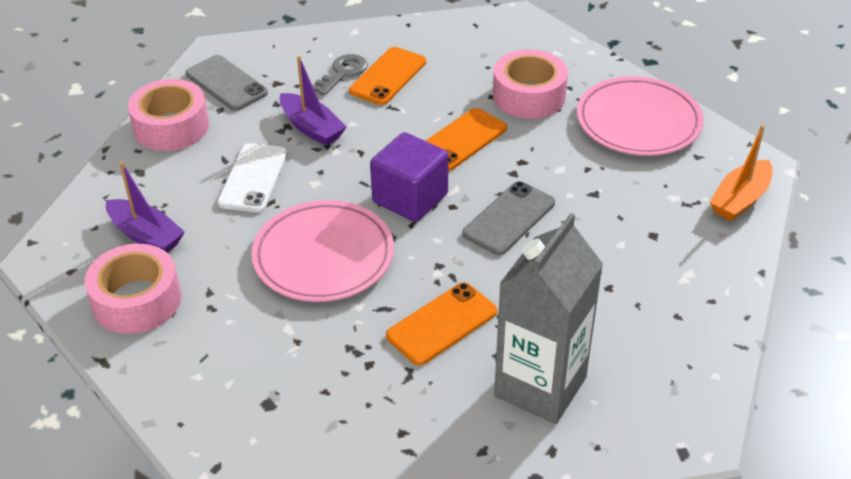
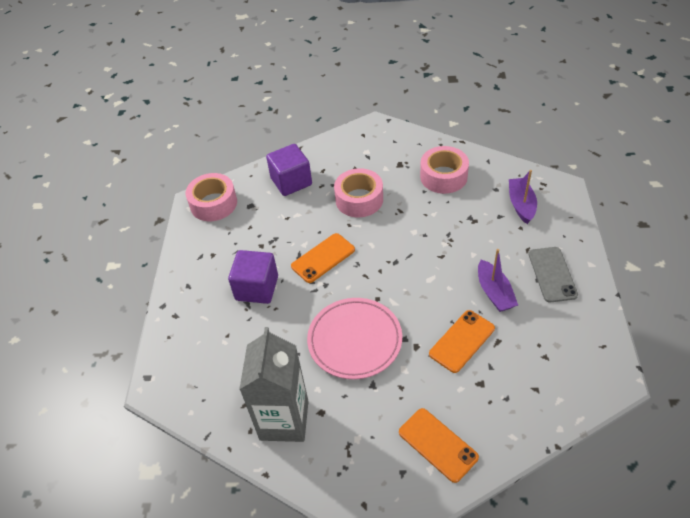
grey key: [312,54,368,96] = 1 -> none = 0
grey phone: [186,55,268,111] [462,181,555,255] = 2 -> [529,247,578,302] = 1
orange boat: [709,125,773,221] = 1 -> none = 0
pink plate: [251,200,394,302] [577,76,704,156] = 2 -> [307,298,402,379] = 1
purple cube: [370,132,448,222] = 1 -> [228,250,278,304] [266,144,312,196] = 2
white phone: [217,143,288,213] = 1 -> none = 0

